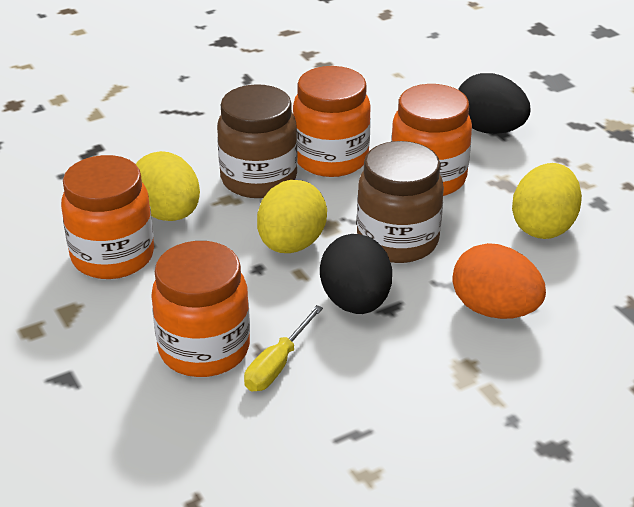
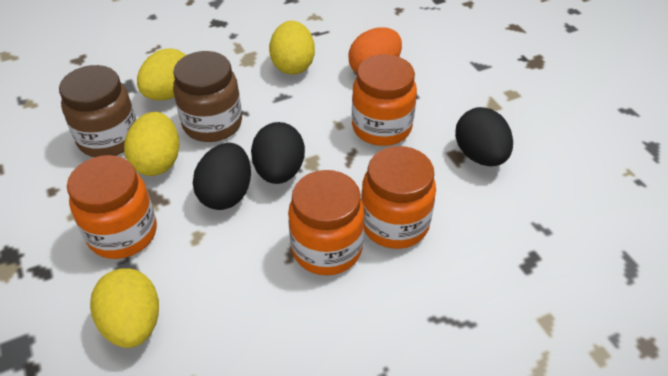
black egg: [320,234,392,314] [458,73,530,134] = 2 -> [193,143,251,210] [251,122,305,184] [455,107,513,166] = 3
yellow egg: [136,151,200,221] [257,180,327,253] [512,163,582,239] = 3 -> [90,268,159,348] [124,112,180,176] [137,48,186,100] [269,21,315,75] = 4
yellow screwdriver: [244,305,323,392] = 1 -> none = 0

